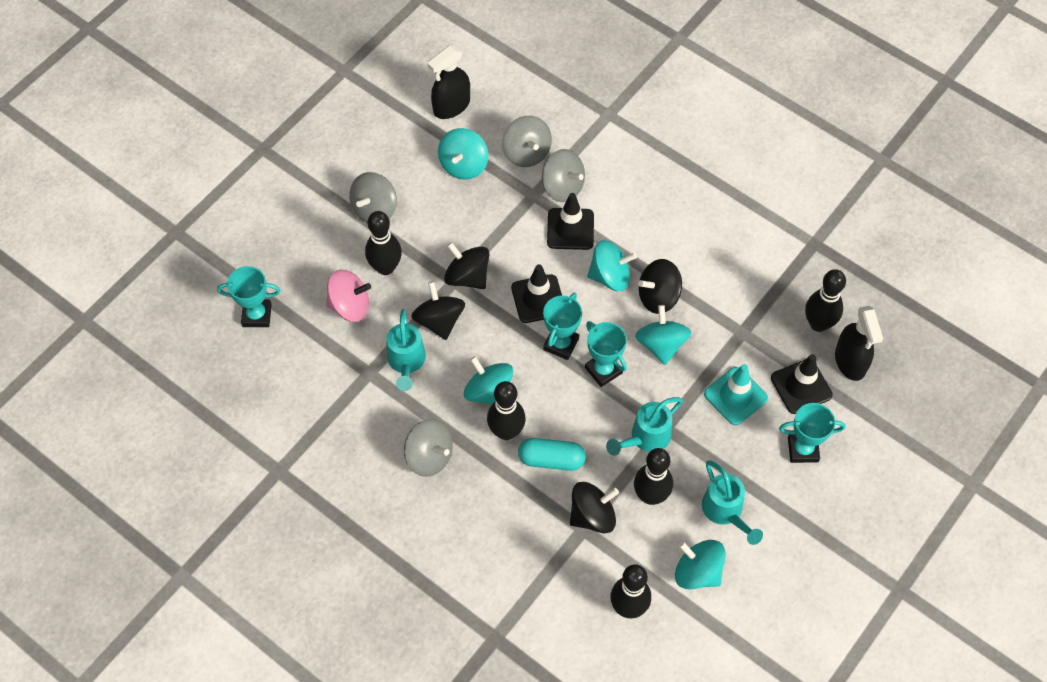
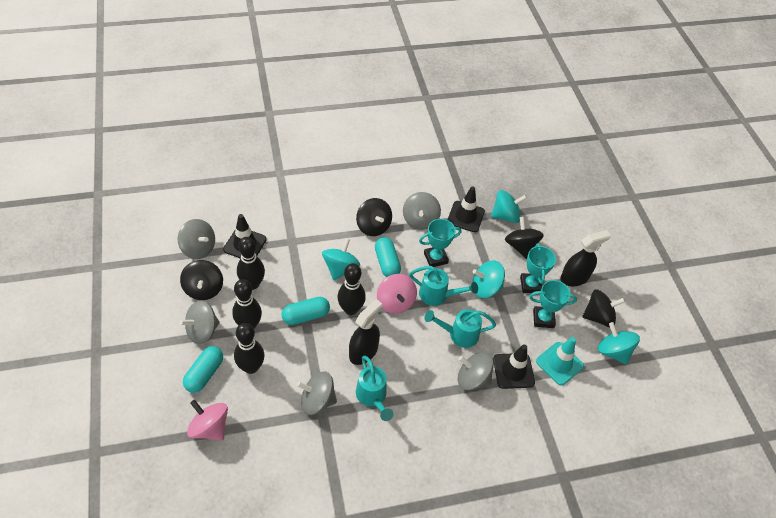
black bowling pin: [365,211,402,275] [487,381,526,440] [610,564,651,618] [634,448,673,505] [805,269,846,332] = 5 -> [232,279,262,329] [234,323,265,374] [237,237,265,290] [338,263,366,315] = 4
grey spinning top: [350,172,397,223] [404,419,453,477] [502,116,552,167] [542,149,585,202] = 4 -> [177,219,215,259] [179,301,220,344] [297,371,337,415] [403,192,441,230] [458,352,494,390] = 5
pink spinning top: [326,270,371,322] = 1 -> [187,400,228,440] [377,274,417,314] = 2
turquoise capsule: [518,438,586,471] = 1 -> [183,346,223,393] [281,297,330,325] [375,237,401,277] = 3
turquoise spinning top: [438,128,488,180] [464,356,513,405] [587,240,637,291] [635,305,691,365] [675,540,726,589] = 5 -> [322,238,360,280] [472,260,505,298] [491,190,527,223] [598,322,640,365] = 4
turquoise trophy: [217,266,280,327] [543,293,582,360] [585,321,627,387] [779,403,845,463] = 4 -> [419,219,461,267] [520,244,556,293] [529,280,577,328] = 3

